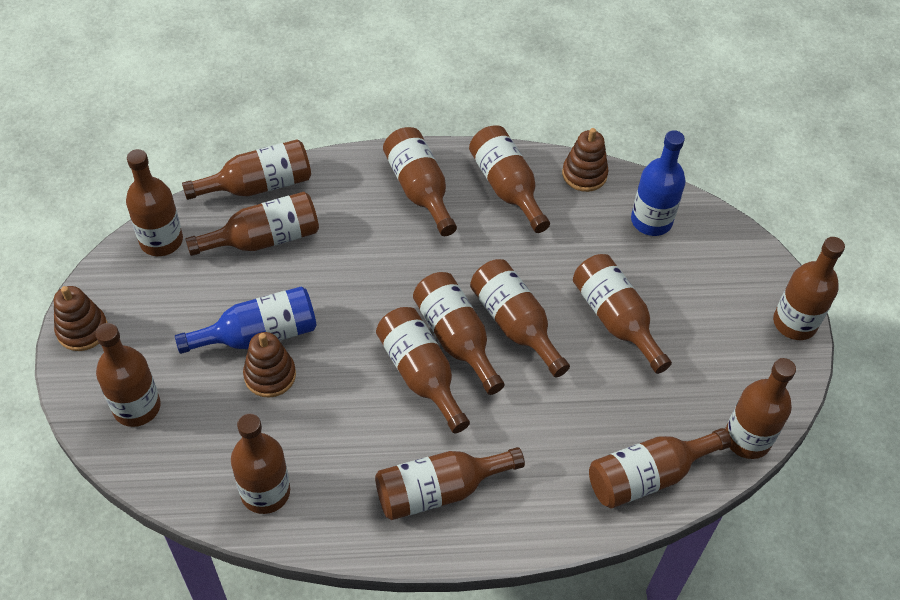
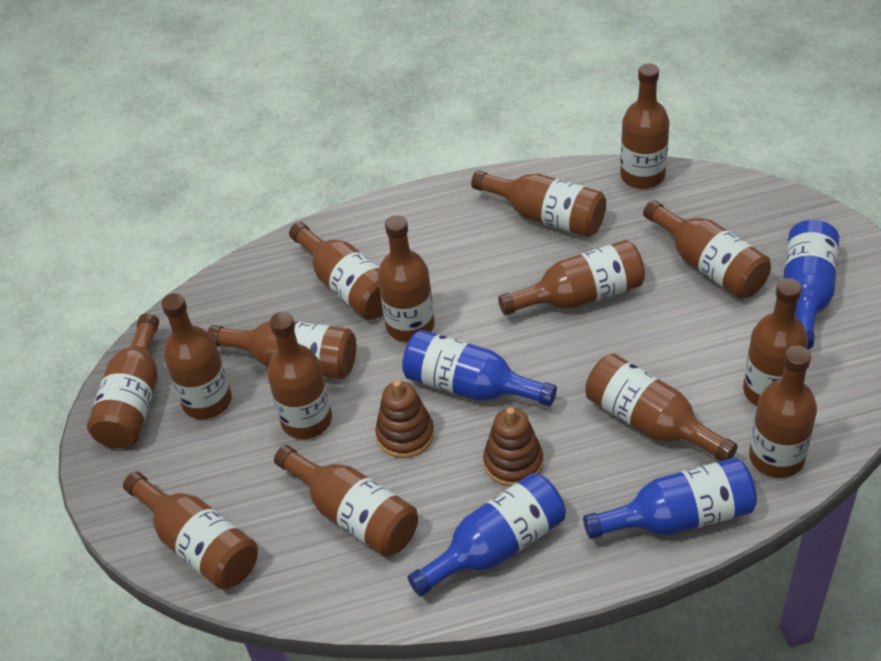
blue bottle: [175,287,317,354] [631,130,685,236] = 2 -> [402,330,557,406] [407,473,566,597] [583,458,757,539] [783,220,839,350] = 4
brown stacking toy: [54,286,108,351] [243,332,296,398] [562,128,609,192] = 3 -> [375,380,434,458] [483,407,543,486] = 2

